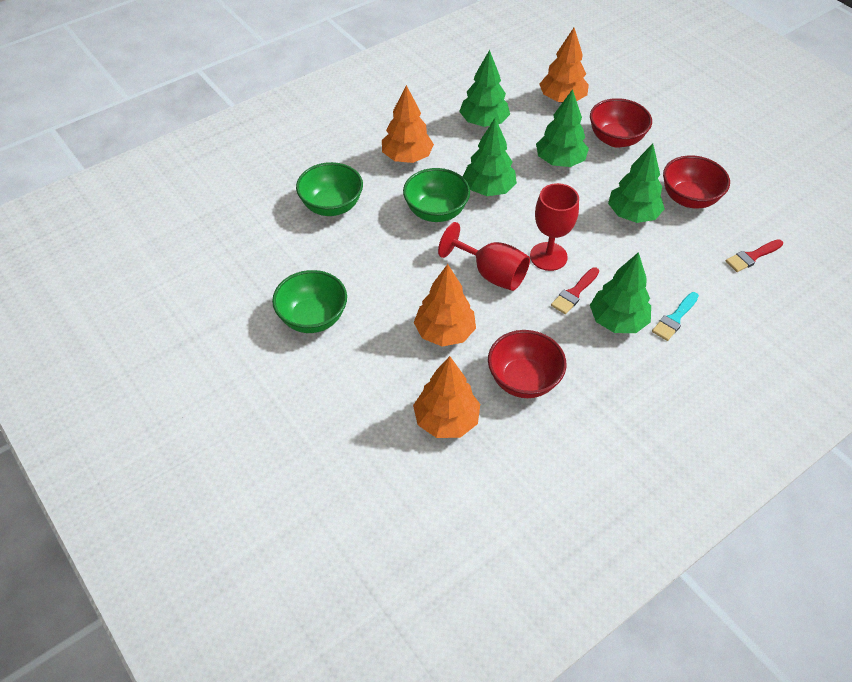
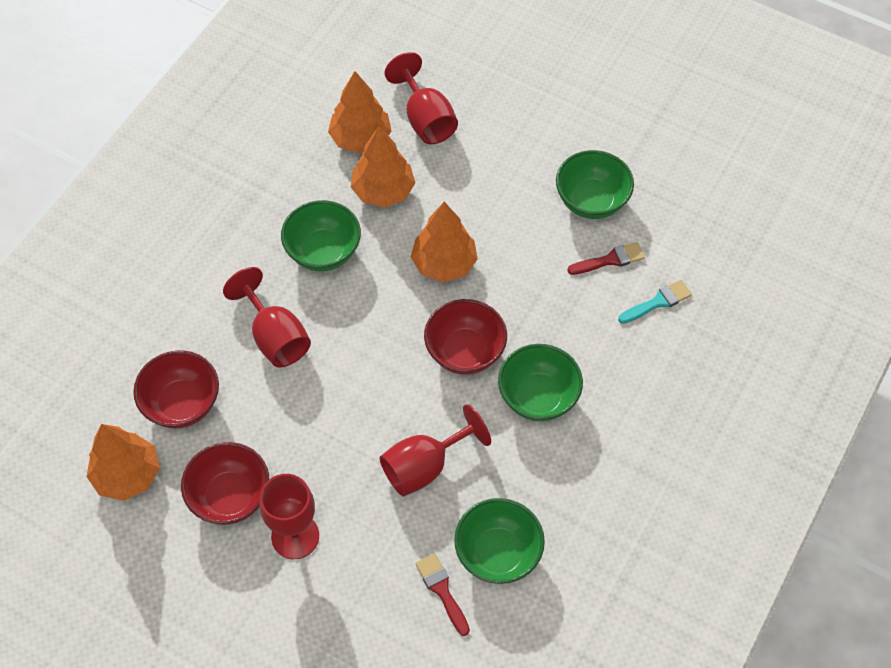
green bowl: [272,270,347,333] [296,162,363,216] [403,168,470,222] = 3 -> [281,200,361,271] [454,498,545,584] [498,344,583,421] [556,150,634,219] = 4
green tree: [459,50,510,127] [463,117,517,196] [536,89,589,167] [590,252,651,333] [608,144,665,223] = 5 -> none = 0
red goblet: [438,222,530,291] [530,183,579,271] = 2 -> [223,267,311,368] [260,474,319,559] [380,404,491,496] [384,52,458,144] = 4

